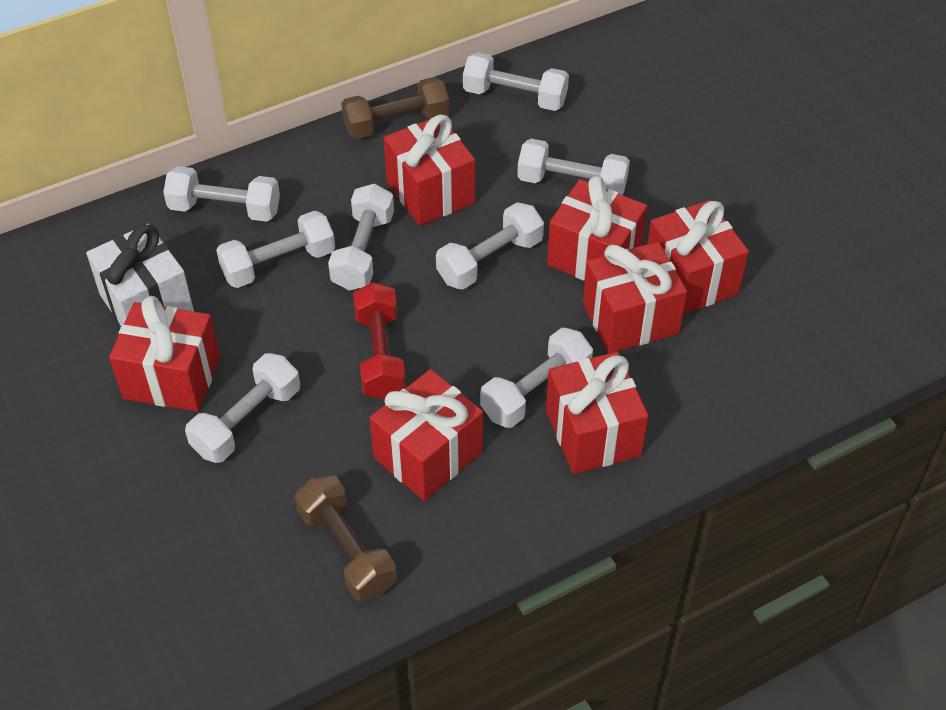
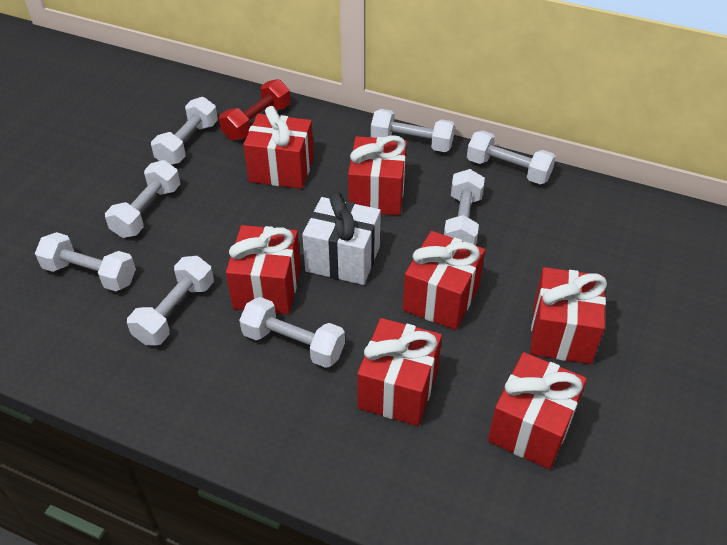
brown dumbbell: [295,475,397,601] [341,77,449,139] = 2 -> none = 0

